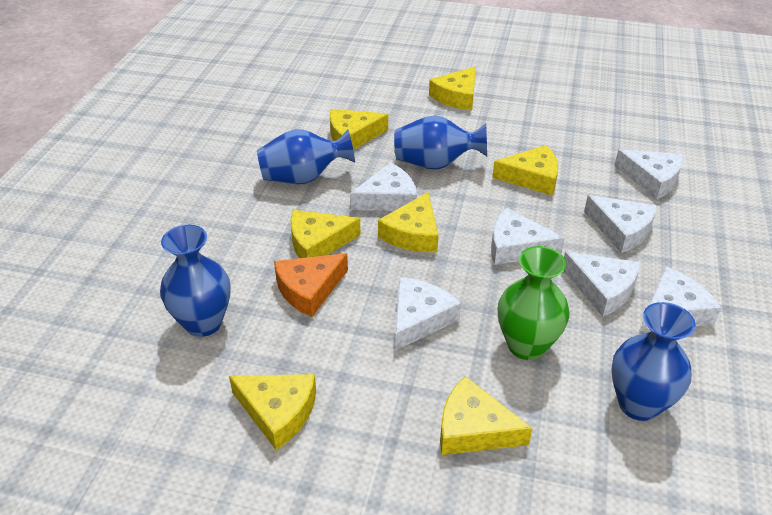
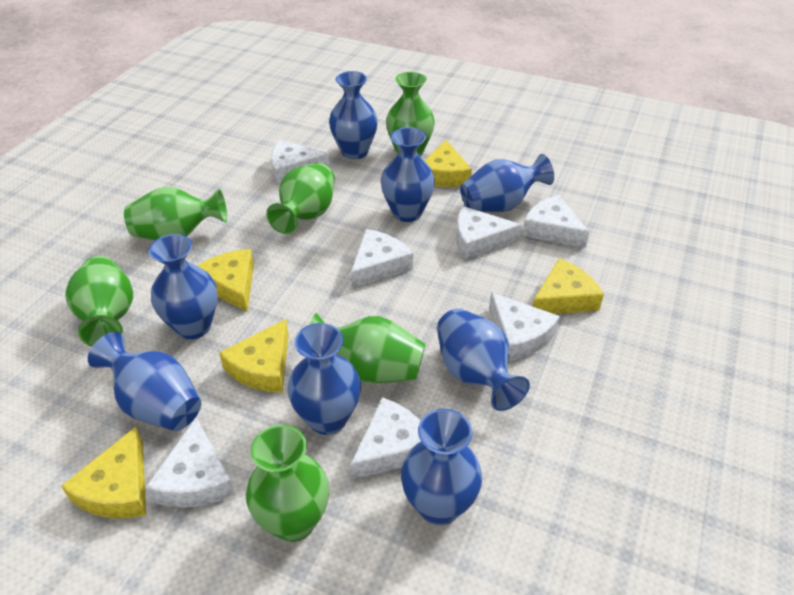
blue vase: [160,225,231,337] [257,129,355,184] [394,115,487,170] [611,302,696,421] = 4 -> [88,332,202,431] [149,234,218,339] [287,323,361,435] [329,71,378,159] [381,127,435,222] [401,409,482,525] [437,308,530,411] [460,154,554,212] = 8
green vase: [498,246,569,360] = 1 -> [65,256,133,347] [124,187,227,240] [246,425,329,542] [266,163,335,234] [310,313,425,383] [386,72,435,157] = 6
orange cheese: [274,253,348,317] = 1 -> none = 0
yellow cheese: [229,374,316,450] [291,210,361,258] [330,109,388,150] [378,192,438,252] [429,67,476,110] [440,376,533,455] [492,145,558,195] = 7 -> [61,427,146,518] [198,249,254,312] [219,319,289,393] [424,140,472,187] [533,258,604,314] = 5

